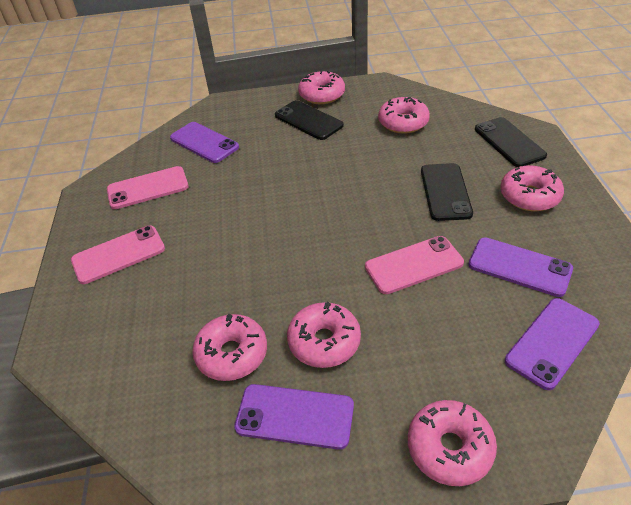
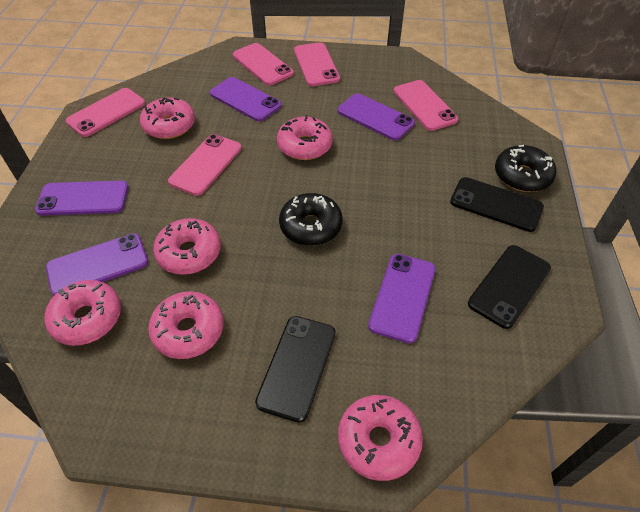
black donut: none = 0 -> [279,193,343,246] [495,145,556,192] = 2
pink phone: [71,225,165,284] [107,166,189,209] [365,236,464,294] = 3 -> [66,88,145,137] [168,134,242,196] [233,43,294,85] [294,42,340,86] [394,80,458,131] = 5
purple phone: [170,122,239,163] [234,384,354,450] [468,237,573,297] [505,298,600,390] = 4 -> [35,181,128,216] [46,233,148,295] [210,77,282,122] [338,93,415,141] [368,254,436,343] = 5

